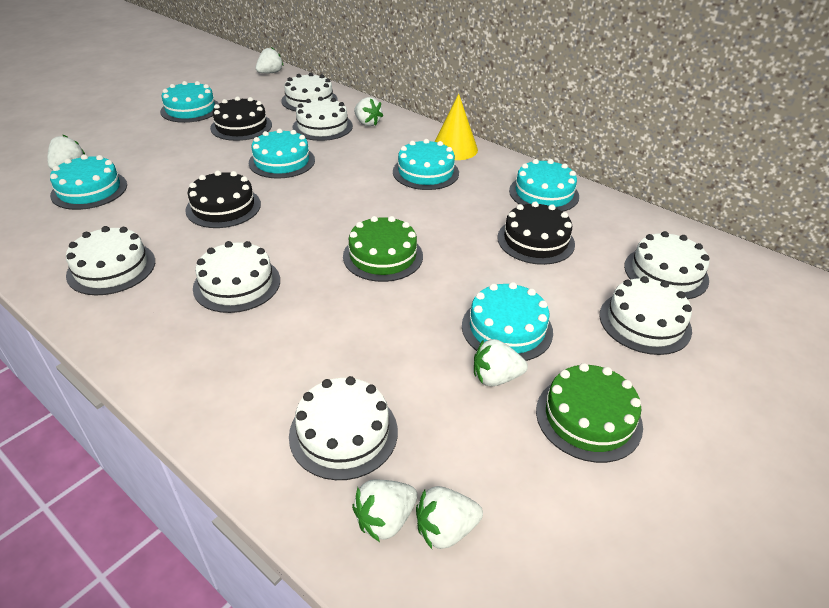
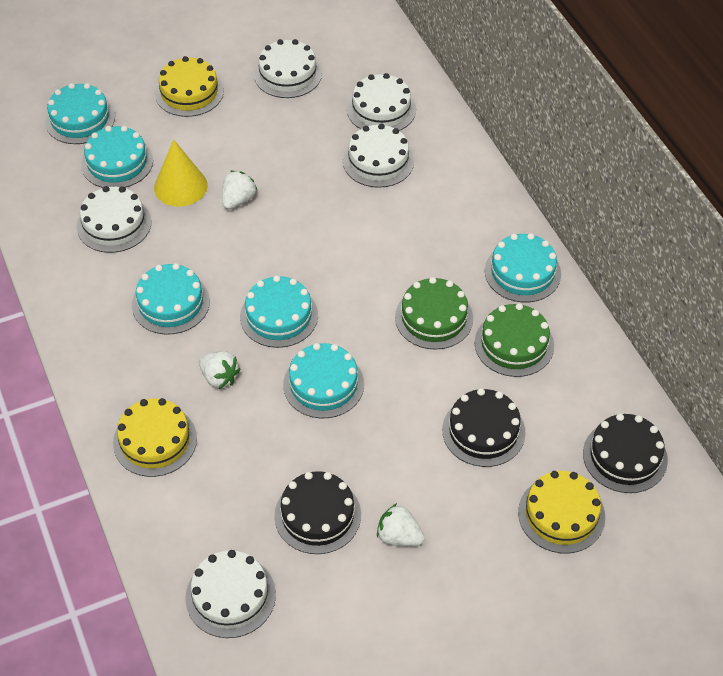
white cake: [66,226,155,295] [193,241,280,313] [281,73,338,111] [289,376,398,480] [293,97,353,141] [599,276,692,355] [624,231,709,299] = 7 -> [77,186,151,253] [185,550,276,638] [254,39,322,98] [343,124,414,188] [347,73,416,131] = 5
white strawberry: [47,134,85,170] [256,47,284,73] [352,480,418,542] [354,97,383,126] [416,486,483,549] [474,339,528,386] = 6 -> [199,351,241,389] [222,171,257,209] [377,503,425,546] = 3
yellow cake: none = 0 -> [113,398,197,477] [155,56,224,117] [518,471,605,553] = 3

